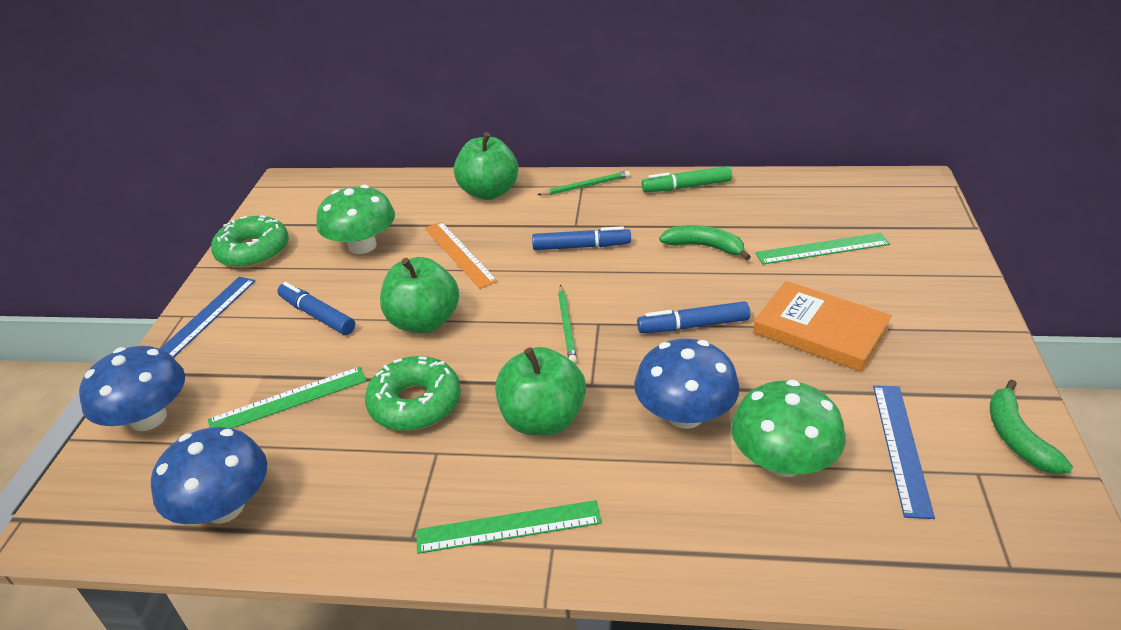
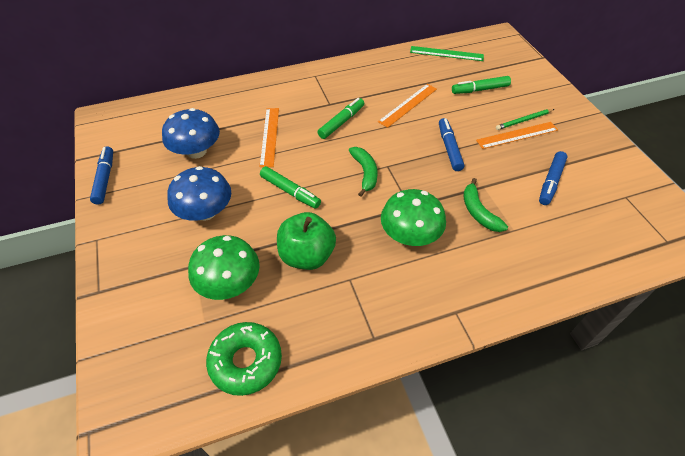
blue mushroom: [79,346,185,431] [151,427,267,524] [634,339,740,429] = 3 -> [162,108,220,159] [167,166,231,221] = 2
blue ruler: [160,277,256,358] [873,385,935,519] = 2 -> none = 0
green apple: [380,257,459,334] [454,132,519,200] [495,347,586,436] = 3 -> [277,212,336,270] = 1
green donut: [211,215,289,268] [365,356,461,431] = 2 -> [206,322,282,396] = 1
green marker: [642,166,732,192] = 1 -> [260,166,321,209] [317,98,364,139] [452,76,511,94] = 3
green pencil: [537,171,630,195] [558,285,577,363] = 2 -> [496,109,554,130] = 1
green ruler: [208,367,366,428] [416,500,602,554] [755,233,890,265] = 3 -> [410,46,484,61] = 1
orange book: [753,281,892,372] = 1 -> none = 0
orange ruler: [425,222,498,289] = 1 -> [259,108,279,167] [378,84,437,128] [476,122,558,149] = 3

